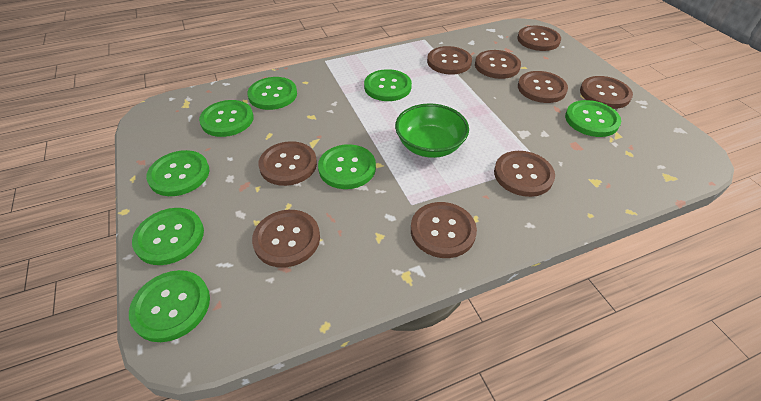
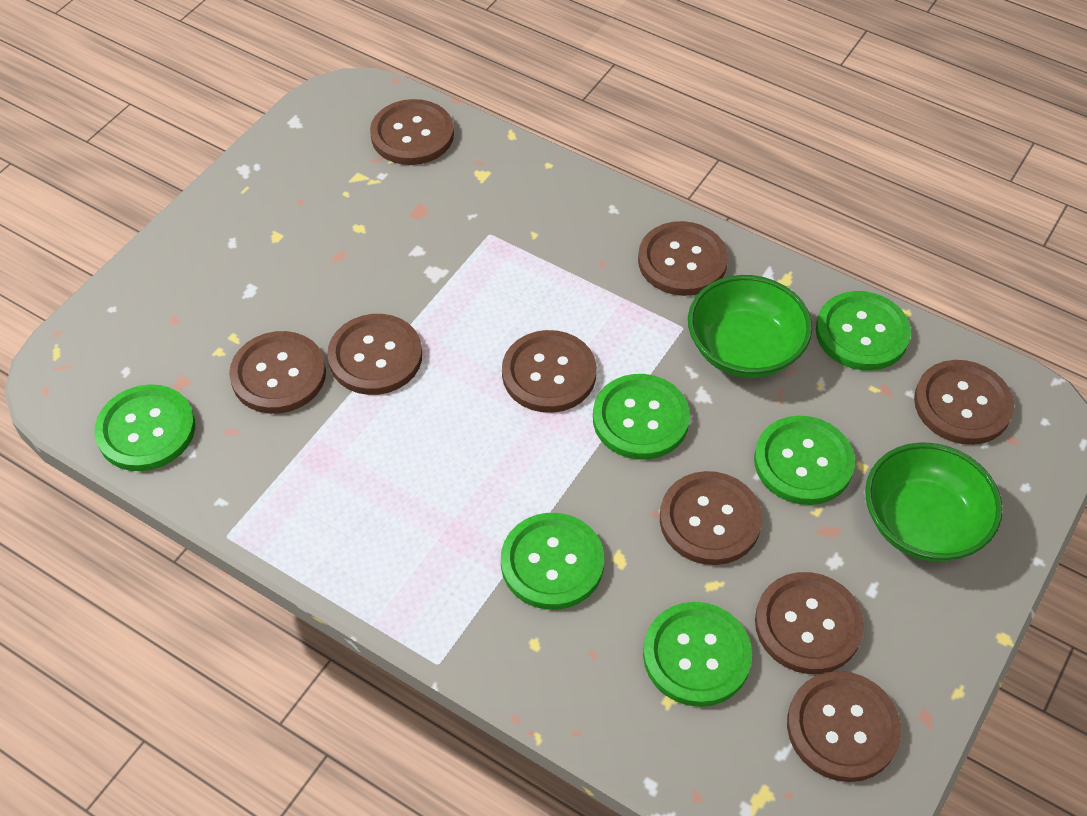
green bowl: [395,103,469,158] = 1 -> [688,275,812,378] [865,442,1003,562] = 2
green button: [129,270,210,342] [132,208,204,265] [146,150,209,196] [199,100,253,137] [247,77,297,110] [318,144,376,189] [364,69,412,101] [565,100,621,137] = 8 -> [94,384,195,471] [501,513,604,610] [593,374,690,460] [643,602,752,707] [754,416,855,505] [816,291,911,370] = 6

